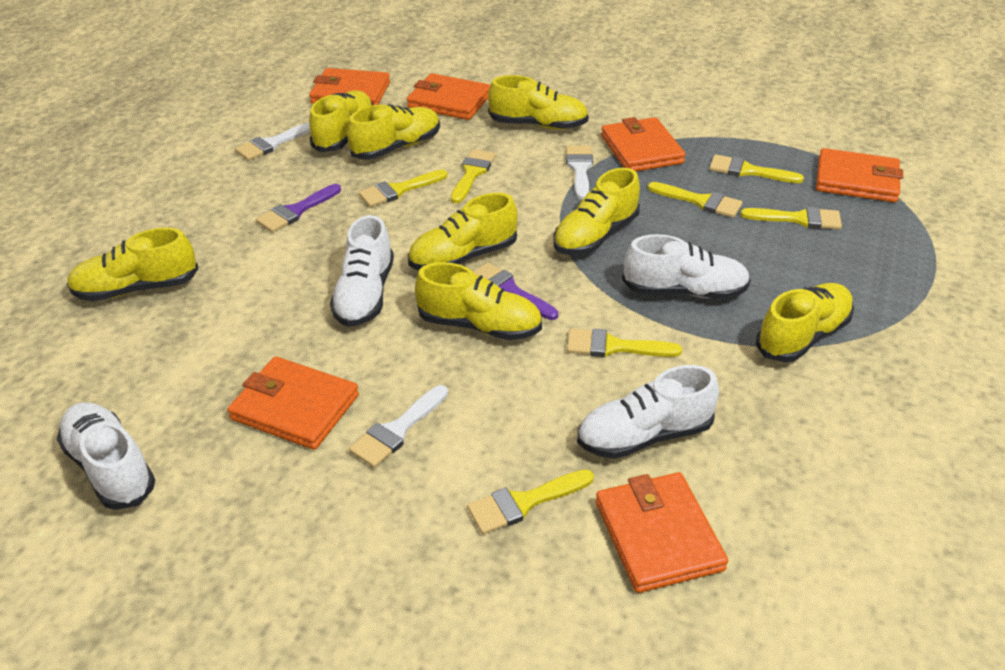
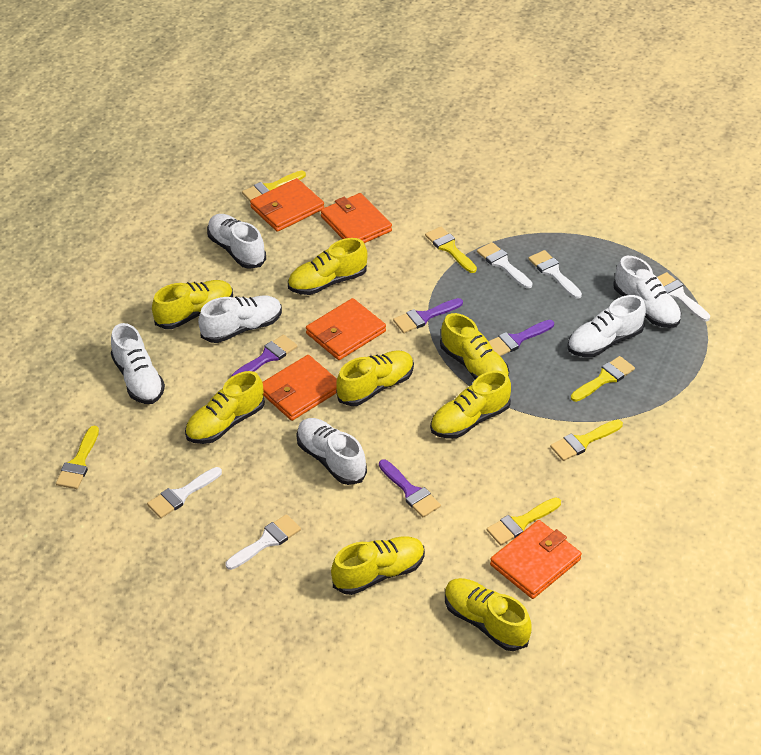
orange wallet: [227,356,359,450] [309,68,390,105] [407,73,490,120] [596,472,728,593] [601,117,686,171] [816,148,903,202] = 6 -> [250,178,324,232] [262,355,337,421] [306,298,386,360] [321,193,392,243] [490,520,582,599] = 5
purple brush: [256,184,341,232] [473,262,558,320] = 2 -> [231,334,297,376] [379,460,441,517] [393,298,463,333] [488,320,554,356] = 4
white brush: [235,122,310,161] [349,385,448,468] [566,146,593,200] = 3 -> [147,467,222,518] [225,514,301,570] [477,242,532,289] [528,250,582,299] [657,272,710,321] = 5
white shoe: [57,402,155,510] [330,215,394,327] [577,365,719,459] [622,234,751,299] = 4 -> [111,323,165,404] [198,296,282,343] [207,214,266,269] [296,418,367,485] [567,295,646,357] [613,256,681,328] = 6
yellow brush: [358,170,448,207] [451,149,496,203] [467,469,594,534] [567,329,682,357] [648,182,743,218] [709,154,804,183] [741,207,842,229] = 7 -> [56,426,99,489] [242,170,306,201] [425,227,477,273] [487,498,561,545] [550,419,623,461] [571,356,635,402] = 6

